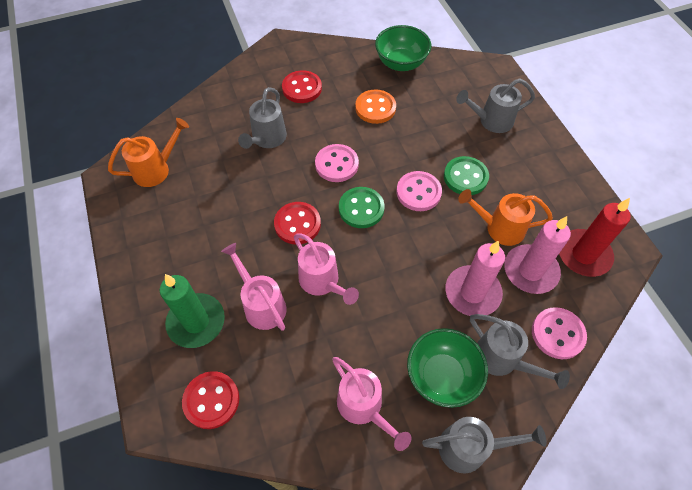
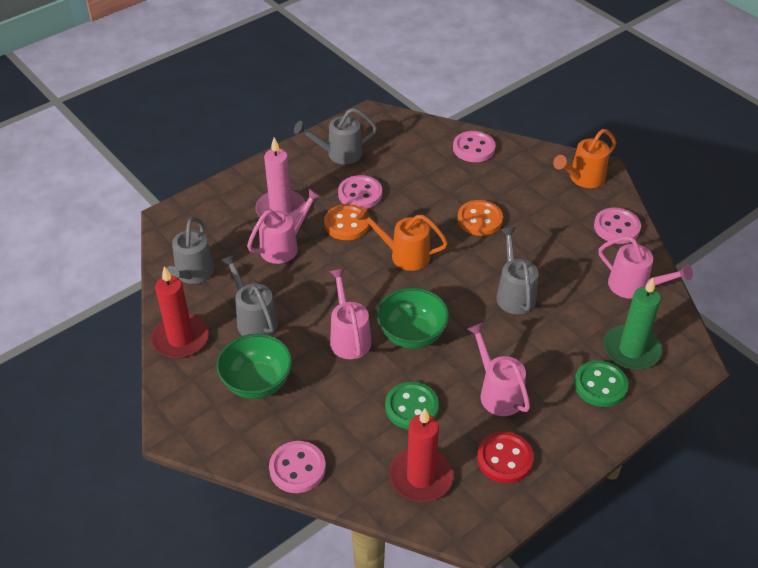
orange button: [355,89,396,124] = 1 -> [324,204,369,240] [457,200,503,236] = 2
pink button: [315,144,359,182] [397,171,442,211] [532,307,587,359] = 3 -> [269,441,326,493] [338,175,382,209] [453,131,495,162] [594,208,641,244] = 4
pink candle: [445,240,505,316] [504,216,571,294] = 2 -> [255,137,306,222] = 1
pink watering can: [221,243,287,331] [294,234,359,305] [332,357,411,451] = 3 -> [247,189,321,264] [329,269,372,359] [467,323,530,416] [598,236,693,299] = 4
red button: [182,371,239,429] [274,202,321,245] [282,70,322,103] = 3 -> [477,432,534,483] = 1
red candle: [559,198,631,277] = 1 -> [151,266,209,358] [389,409,453,502] = 2

